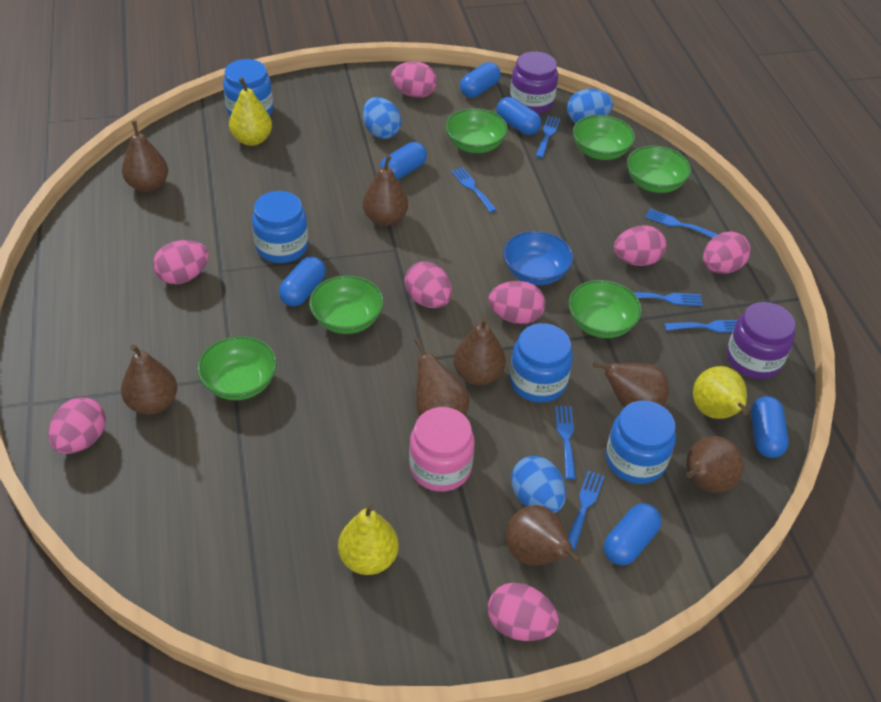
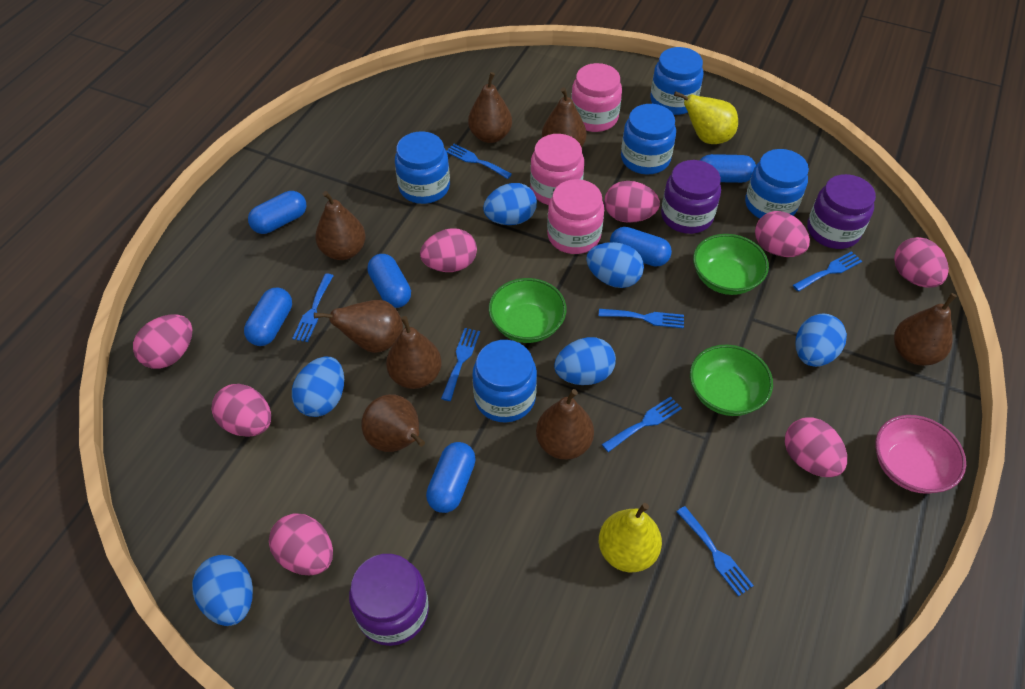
blue bowl: [503,231,573,285] = 1 -> none = 0
blue egg: [363,97,401,139] [511,456,566,513] [567,89,613,123] = 3 -> [192,555,253,626] [292,357,344,417] [483,183,537,225] [554,337,616,385] [586,242,644,288] [796,313,847,367] = 6
blue jar: [223,59,273,116] [252,191,308,263] [510,323,573,403] [606,401,676,484] = 4 -> [395,131,450,204] [472,340,537,422] [621,104,676,175] [650,47,704,115] [745,149,809,218] = 5
green bowl: [197,336,277,400] [309,275,384,334] [445,108,508,153] [568,280,642,338] [573,115,635,160] [627,146,691,193] = 6 -> [489,278,566,343] [690,345,773,416] [693,234,769,295] = 3
pink bowl: none = 0 -> [876,415,966,494] = 1
pink jar: [409,407,475,492] = 1 -> [530,134,584,205] [547,179,604,254] [571,63,622,132] = 3
purple jar: [510,52,558,114] [727,302,796,379] = 2 -> [349,554,429,646] [661,160,721,234] [807,174,876,249] = 3
yellow pear: [229,77,272,146] [338,504,399,575] [693,366,749,419] = 3 -> [599,503,662,572] [674,91,738,144] = 2

